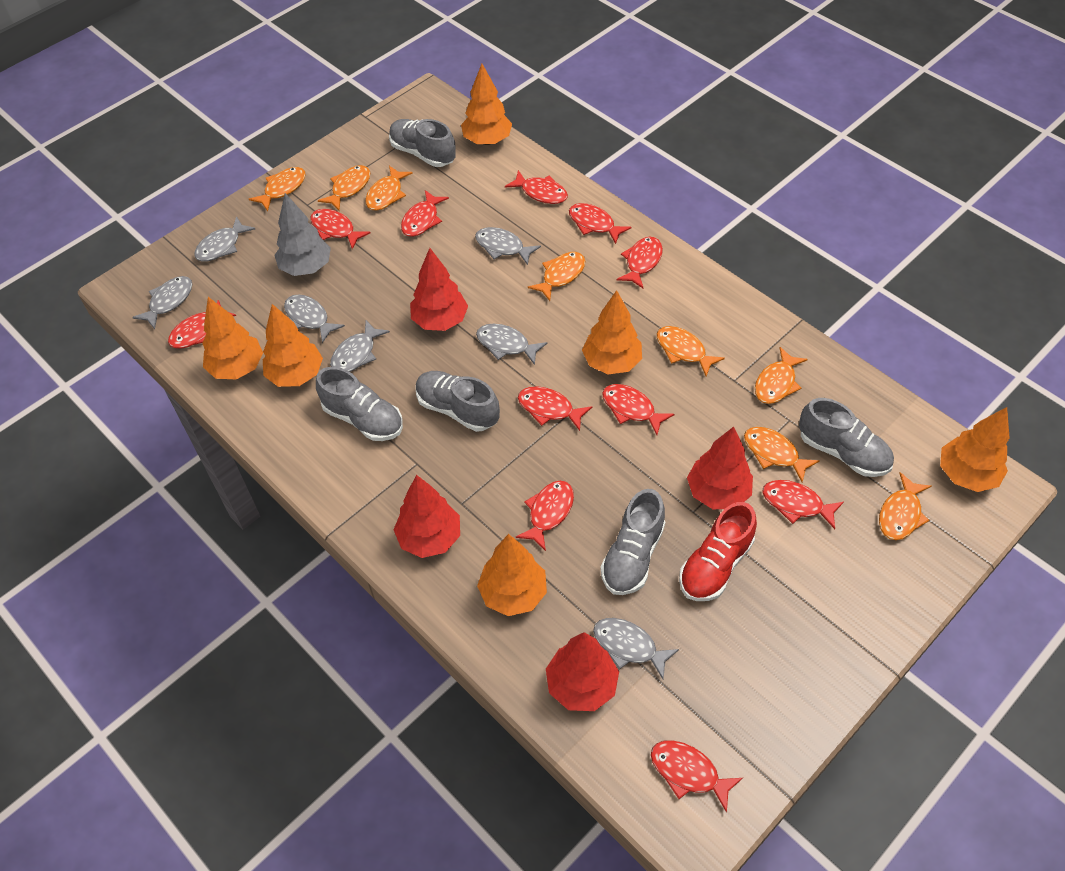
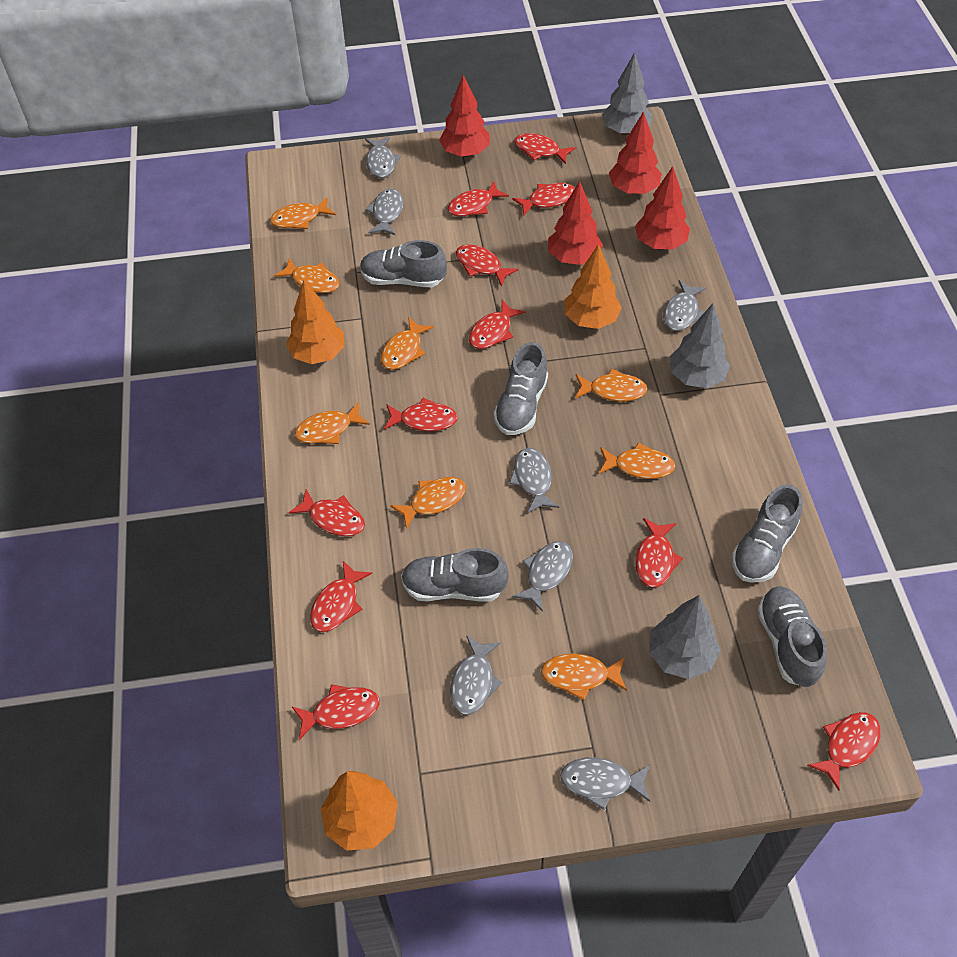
grey tree: [274,193,331,276] = 1 -> [602,52,652,135] [649,595,721,679] [670,303,730,388] = 3
orange tree: [202,297,263,379] [263,304,323,387] [461,64,512,145] [477,534,547,616] [582,290,642,374] [940,407,1010,492] = 6 -> [286,280,345,364] [321,771,398,851] [564,244,622,329] = 3
red shoe: [679,502,757,601] = 1 -> none = 0

